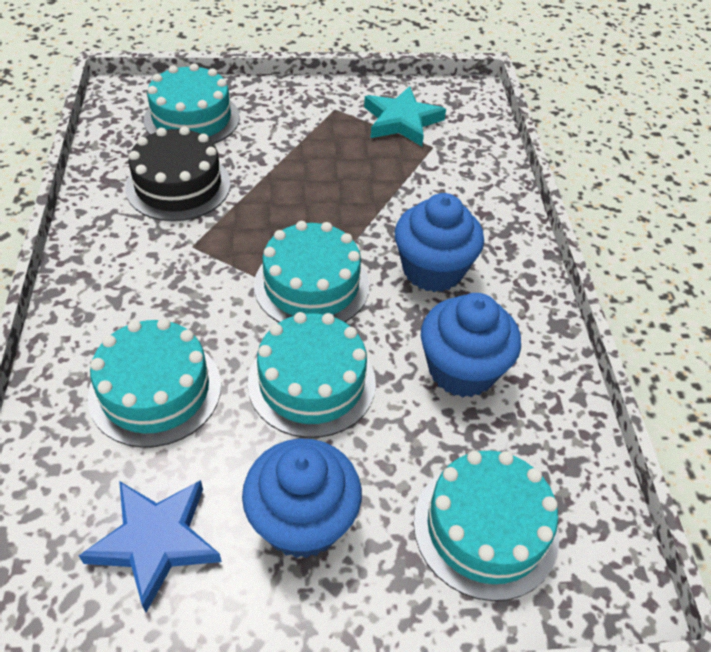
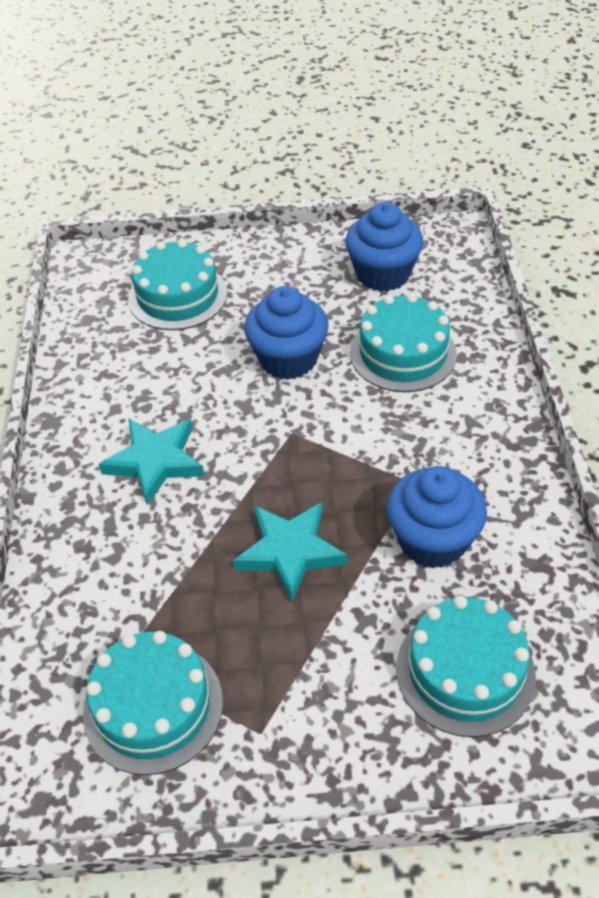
black cake: [125,126,231,221] = 1 -> none = 0
blue star: [78,480,222,613] = 1 -> none = 0
turquoise cake: [88,318,221,448] [144,63,240,144] [248,312,376,438] [254,221,369,322] [414,451,559,601] = 5 -> [83,631,223,775] [128,239,227,330] [350,293,457,392] [396,596,536,737] = 4
turquoise star: [364,86,446,146] = 1 -> [99,419,205,505] [233,502,347,602] = 2

